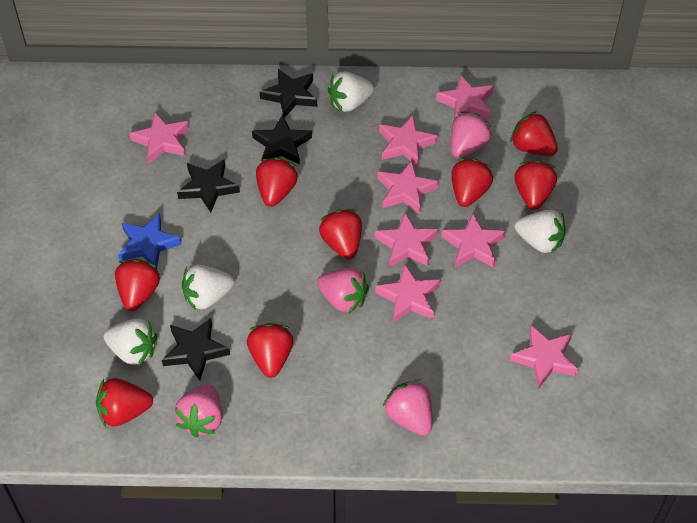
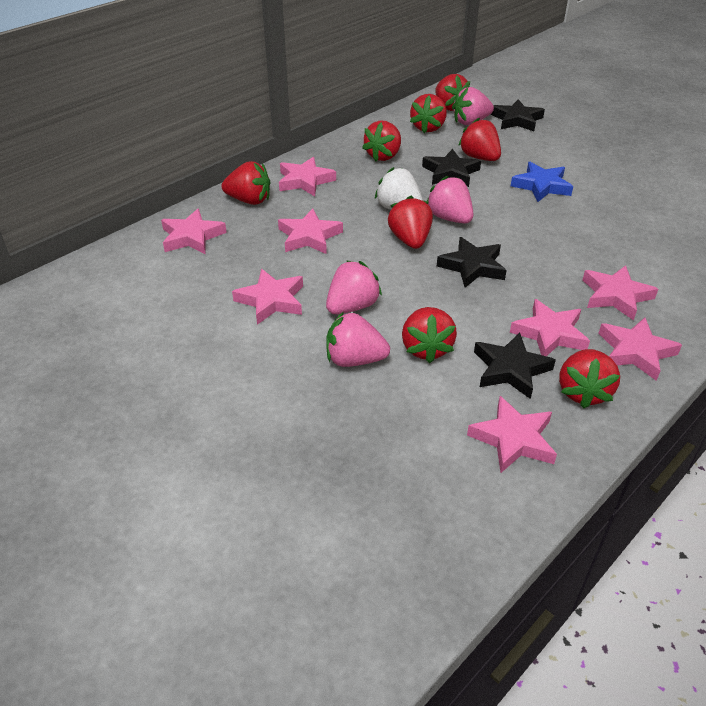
white strawberry: [104,318,157,366] [182,264,234,310] [328,71,374,112] [515,210,566,254] = 4 -> [375,167,423,209] = 1

